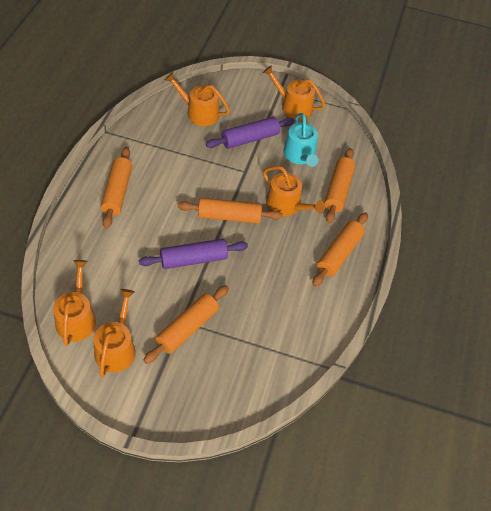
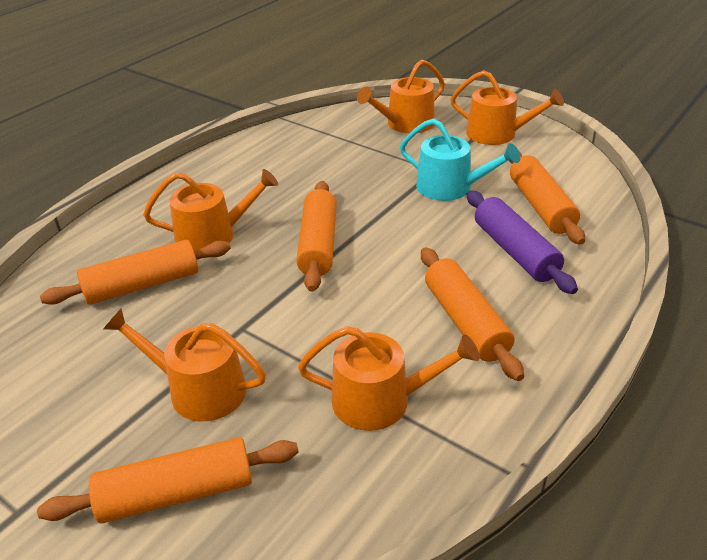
purple rolling pin: [139,239,248,269] [206,117,295,149] = 2 -> [467,190,578,294] = 1

